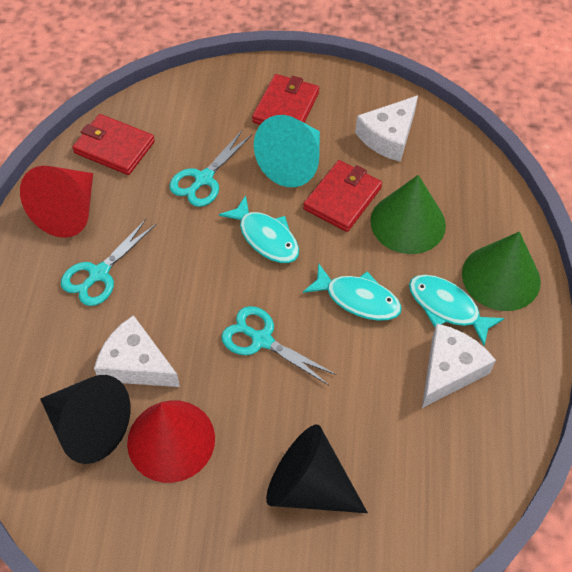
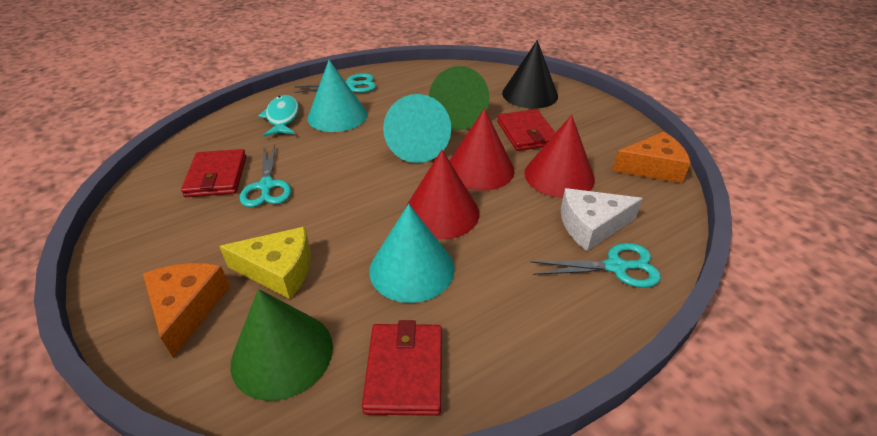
black cone: [40,375,131,464] [266,425,368,513] = 2 -> [502,40,558,109] = 1
orange cheese: none = 0 -> [143,263,230,358] [612,131,690,183] = 2
red cone: [20,166,93,238] [127,400,215,483] = 2 -> [405,150,479,239] [449,108,515,191] [524,115,595,198] = 3
turquoise cone: [254,115,320,187] = 1 -> [308,60,367,132] [369,204,455,303] [383,94,451,163] = 3
turquoise fish: [219,195,299,263] [303,263,402,321] [409,275,505,346] = 3 -> [258,95,299,137] = 1
white cheese: [94,315,180,387] [355,95,418,162] [422,324,496,408] = 3 -> [561,188,643,251] = 1
yellow cheese: none = 0 -> [219,227,311,299] = 1

